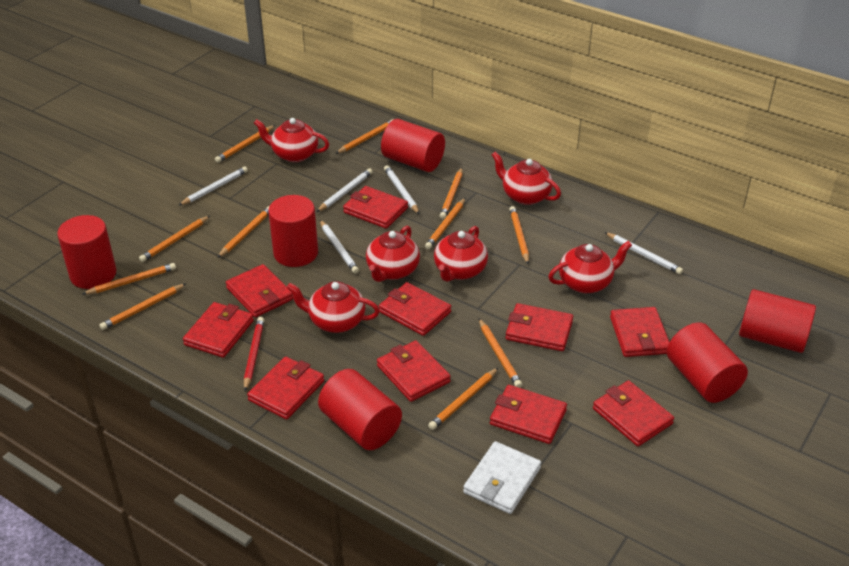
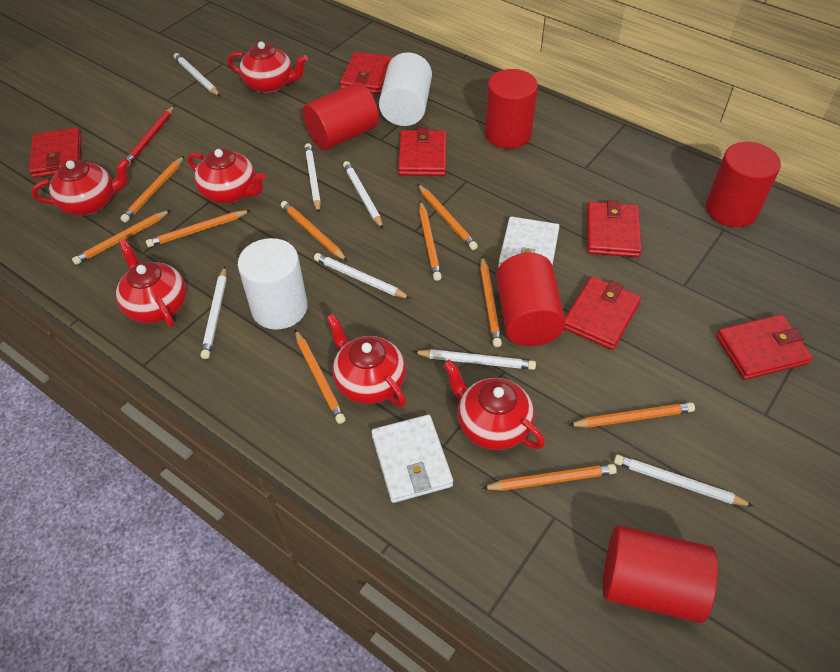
orange pencil: [83,263,176,294] [99,284,186,330] [139,216,210,262] [215,125,275,163] [217,206,269,258] [335,119,394,154] [425,198,465,249] [428,368,498,430] [440,168,463,219] [479,319,522,388] [509,206,529,264] = 11 -> [72,210,171,265] [120,156,184,223] [146,210,251,247] [281,201,348,262] [295,329,346,424] [418,184,478,250] [419,201,442,281] [480,256,502,347] [481,464,617,491] [568,402,695,428] = 10
red cylinder: [57,215,116,289] [268,195,318,267] [318,369,402,450] [381,119,445,172] [667,322,748,403] [739,289,816,353] = 6 -> [303,82,379,150] [485,69,538,149] [496,253,566,346] [603,525,718,623] [706,142,781,227] = 5
red wallet: [183,302,254,358] [226,264,293,317] [247,357,324,420] [343,186,408,229] [377,340,451,402] [379,282,451,336] [490,385,567,444] [506,303,573,351] [593,380,674,446] [610,307,669,357] = 10 -> [29,128,81,178] [340,52,394,94] [398,127,446,176] [565,276,641,350] [587,200,642,257] [716,315,813,380] = 6
white cylinder: none = 0 -> [238,238,308,330] [379,52,432,126] = 2
white pencil: [178,166,248,206] [317,168,373,212] [320,220,359,274] [384,165,419,214] [604,232,683,274] = 5 -> [174,53,220,96] [201,267,227,359] [305,143,321,213] [314,253,411,299] [343,161,383,229] [413,349,536,370] [614,455,753,506] = 7
white wallet: [463,441,541,514] = 1 -> [371,415,453,503] [498,217,560,268] = 2

